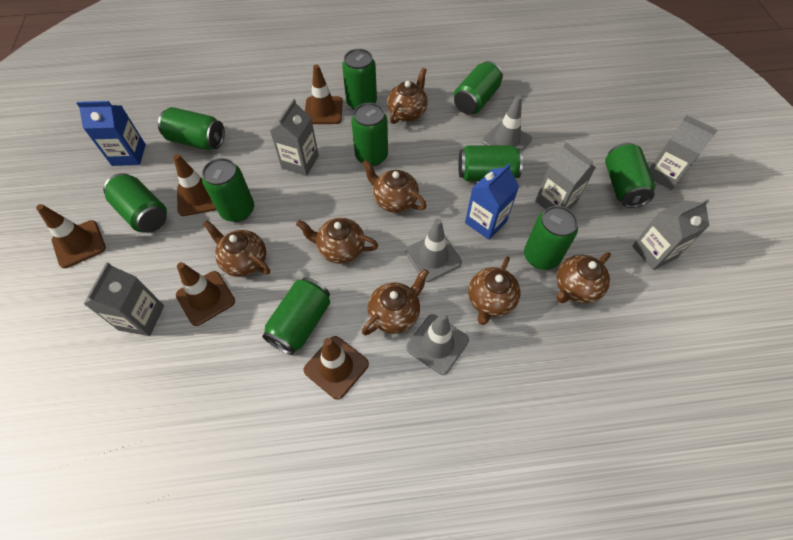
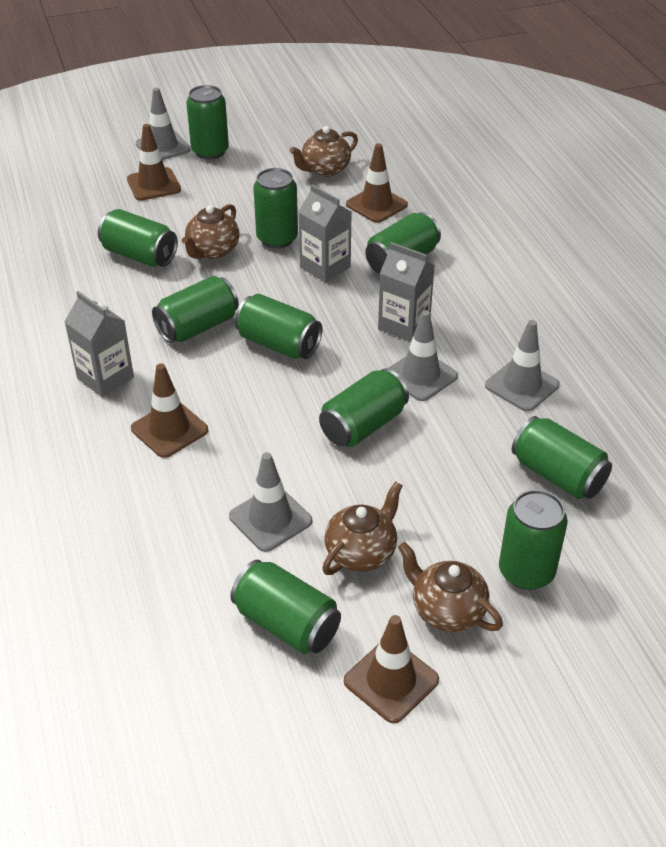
blue carton: [76,101,146,166] [465,164,519,240] = 2 -> none = 0
brown teapot: [203,220,270,277] [296,218,378,264] [362,160,427,213] [362,269,429,335] [387,68,428,124] [468,256,521,325] [556,252,611,303] = 7 -> [182,204,239,259] [290,126,358,177] [322,482,403,575] [398,542,503,632] = 4
brown traffic cone: [36,204,106,268] [173,154,217,216] [176,262,235,326] [303,336,369,400] [305,64,343,124] = 5 -> [127,124,181,201] [131,363,208,458] [344,615,439,724] [346,143,408,223] = 4
grey carton: [84,262,164,336] [270,99,319,176] [535,142,596,209] [632,199,710,270] [649,115,718,190] = 5 -> [64,291,134,397] [298,184,351,282] [378,242,435,342] = 3
grey traffic cone: [406,218,462,282] [406,312,469,375] [482,95,532,151] = 3 -> [135,88,191,160] [229,452,312,552] [387,310,458,401] [485,320,560,412] = 4

